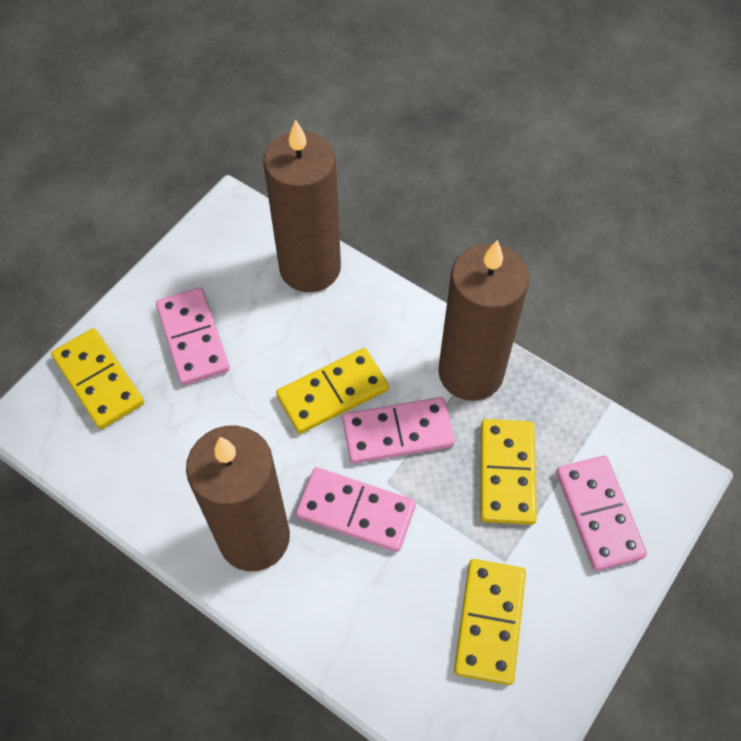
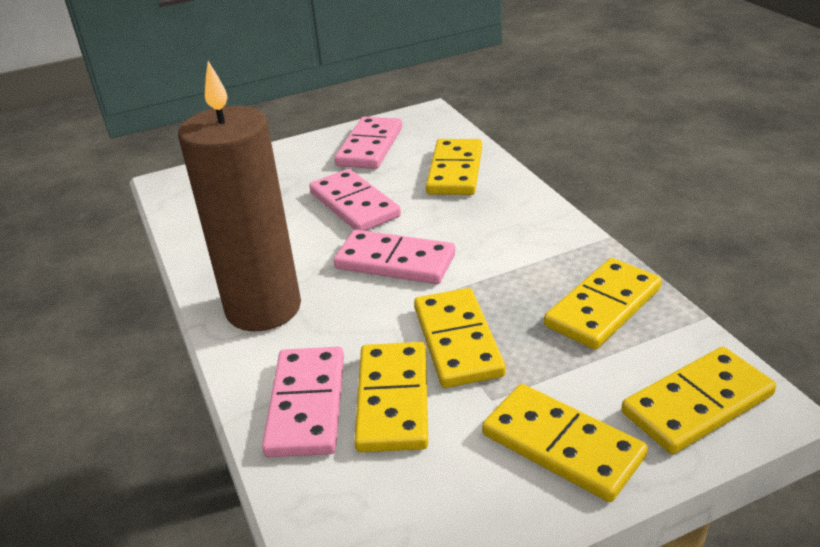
brown candle: [186,426,290,571] [263,119,341,292] [438,240,529,401] = 3 -> [178,61,301,331] = 1
yellow domino: [51,328,144,429] [276,348,389,434] [454,559,526,685] [480,419,537,525] = 4 -> [354,342,428,452] [414,288,506,388] [426,139,482,195] [482,384,648,502] [544,258,662,350] [621,347,776,454] = 6

